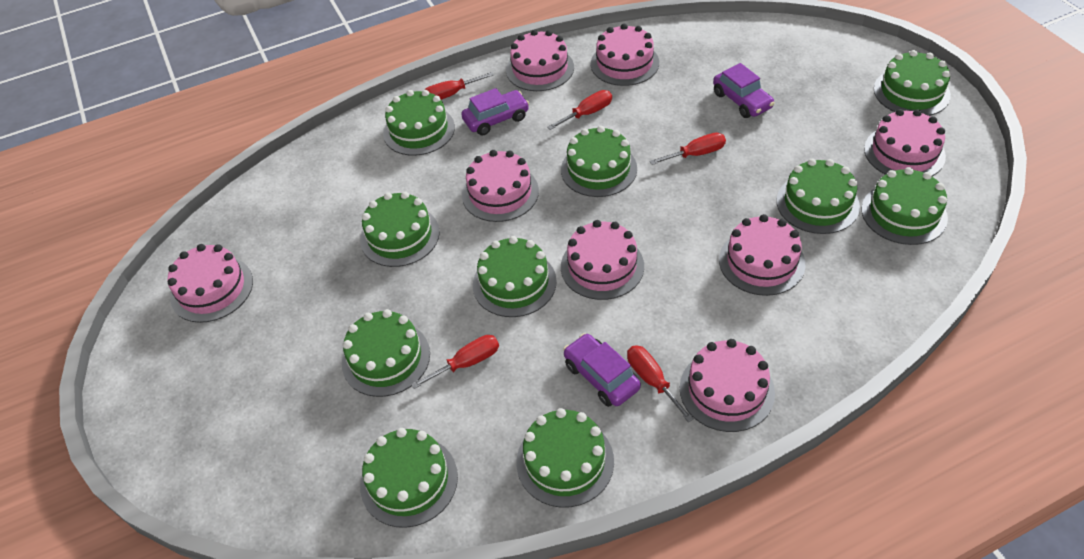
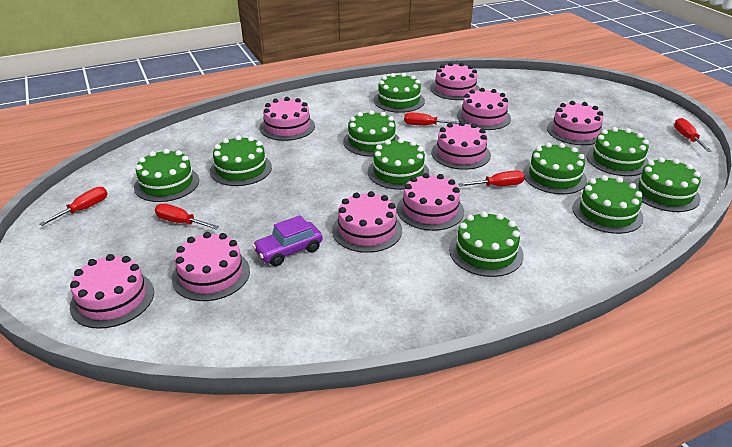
pink cake: [168,244,253,323] [462,150,539,222] [506,30,574,91] [561,220,644,300] [591,24,659,86] [680,339,775,432] [719,214,805,296] [864,109,946,176] = 8 -> [70,254,154,329] [172,232,250,301] [260,97,315,141] [332,191,402,253] [397,173,464,231] [431,62,480,100] [431,121,491,170] [457,88,511,130] [547,101,603,145] = 9
purple car: [461,88,529,136] [563,333,641,407] [713,63,775,118] = 3 -> [252,215,323,266] = 1

